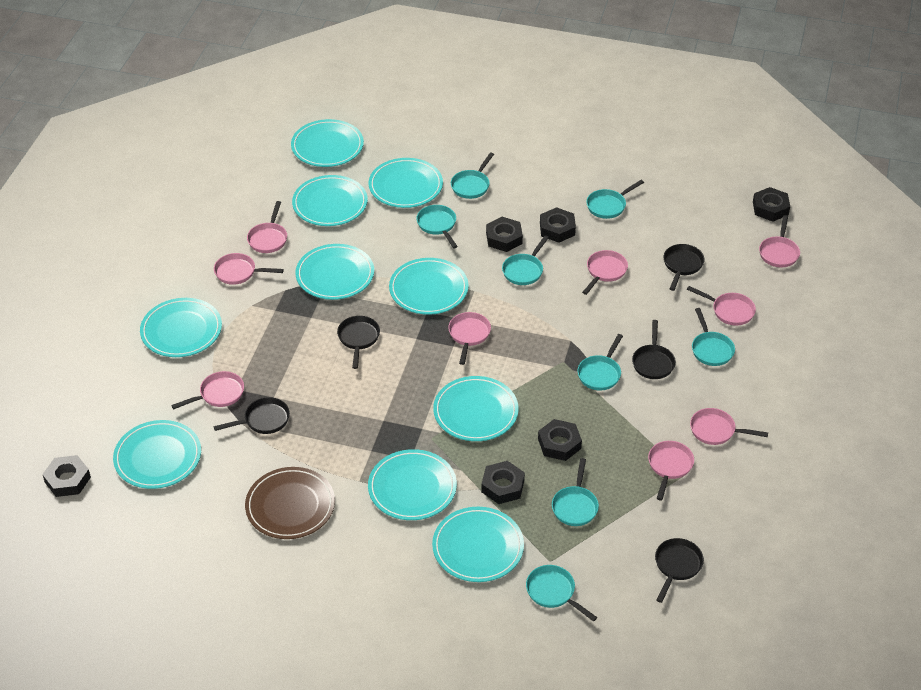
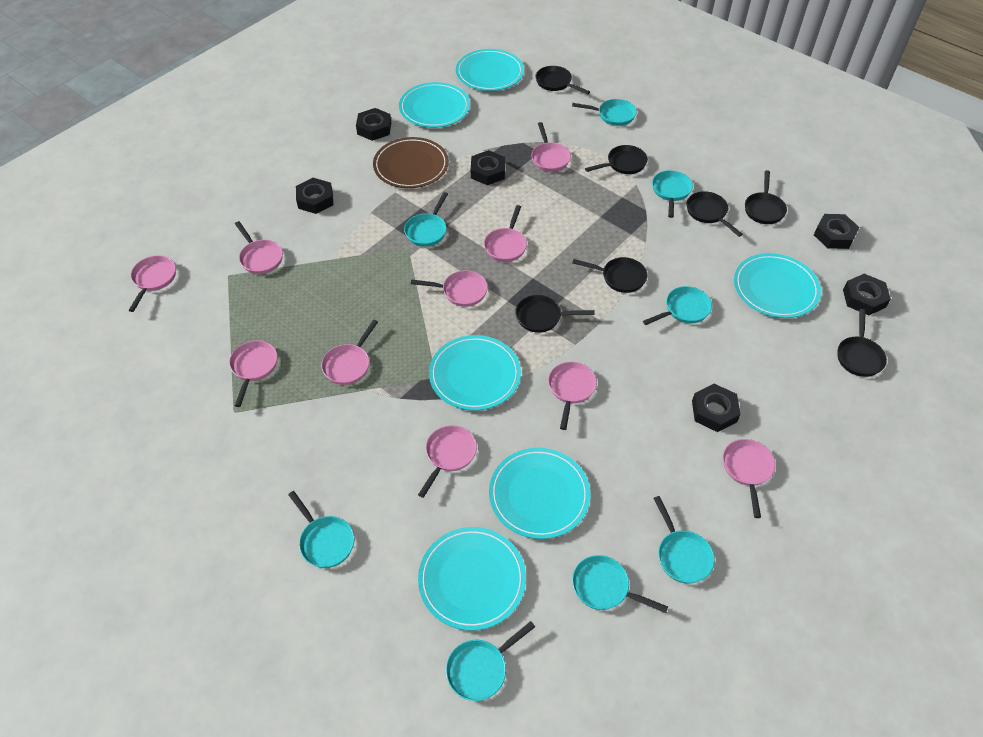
black pan: [214,397,290,434] [337,316,380,369] [632,320,676,379] [655,538,704,603] [664,244,705,291] = 5 -> [515,295,594,333] [536,66,590,94] [572,257,648,293] [585,145,648,174] [687,191,743,237] [745,170,787,224] [837,309,887,377] = 7
pink pan: [171,371,244,409] [214,253,284,285] [247,201,287,253] [448,312,491,365] [582,250,628,295] [648,441,694,501] [687,286,756,326] [690,408,768,445] [759,215,800,267] = 9 -> [128,255,176,312] [229,340,277,407] [235,221,283,274] [321,320,378,385] [411,270,488,307] [418,425,477,498] [484,205,527,262] [531,122,571,172] [548,362,597,430] [723,439,775,518] = 10
turquoise plate: [113,420,201,489] [140,298,222,357] [291,119,364,167] [292,175,368,226] [296,244,374,300] [368,449,457,520] [369,158,443,208] [389,258,469,315] [432,507,524,582] [433,376,519,441] = 10 -> [399,82,470,128] [418,527,526,630] [429,335,521,411] [456,49,524,91] [489,448,590,539] [734,253,821,318] = 6

